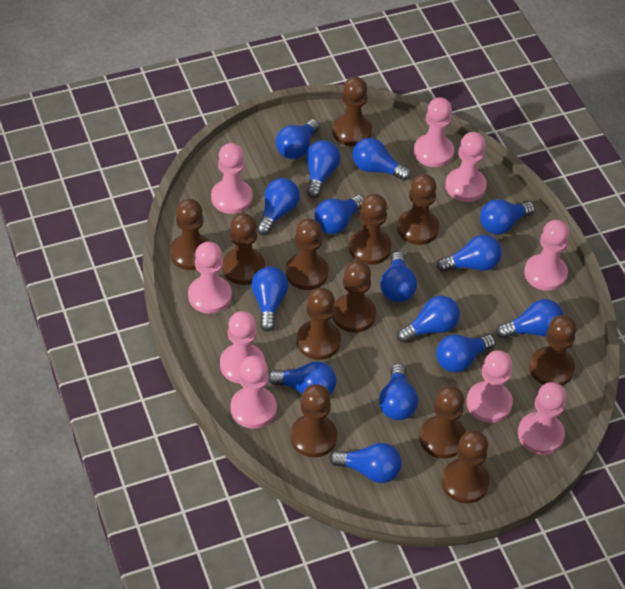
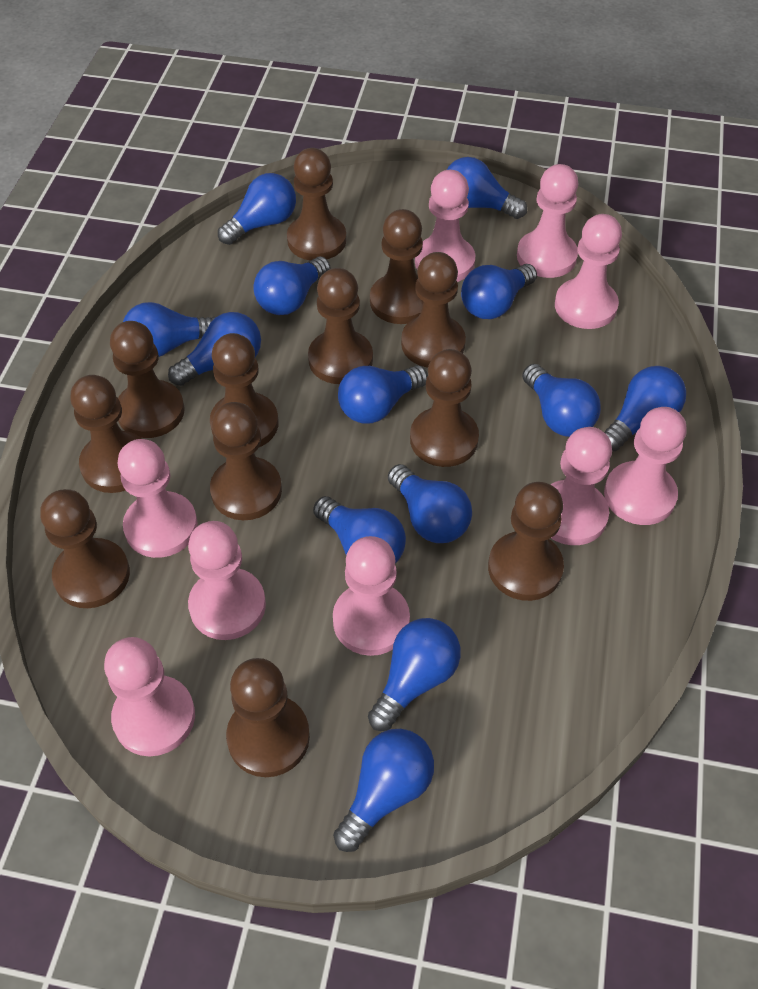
blue light bulb: [251,267,288,332] [256,178,300,235] [268,361,336,395] [276,119,320,159] [306,140,340,198] [314,195,364,234] [329,443,402,483] [352,138,411,181] [379,364,418,420] [380,251,417,302] [397,295,460,343] [436,235,502,272] [436,334,495,372] [480,199,535,235] [496,299,564,338] = 15 -> [123,302,216,357] [168,312,261,386] [218,173,296,245] [253,256,330,315] [313,496,406,563] [333,729,434,852] [338,365,428,424] [368,618,461,731] [388,464,472,543] [447,157,527,219] [461,264,537,319] [522,364,601,437] [604,366,686,451] = 13

